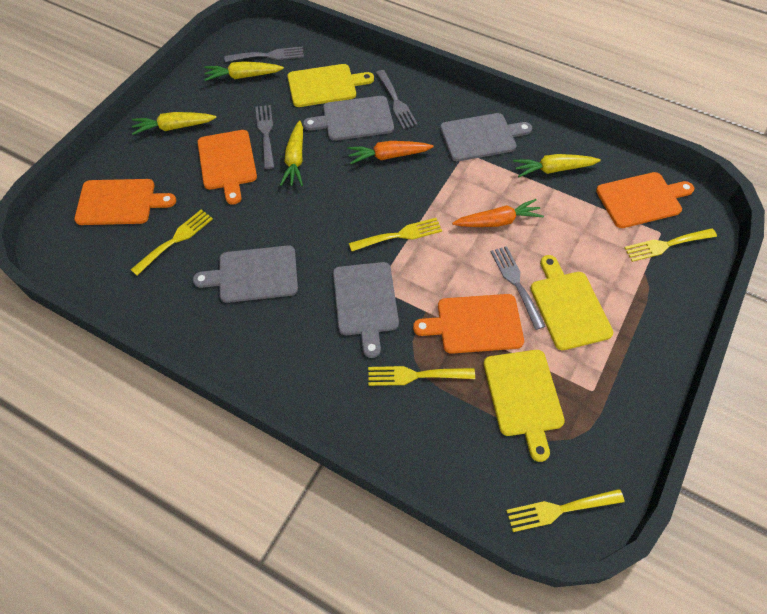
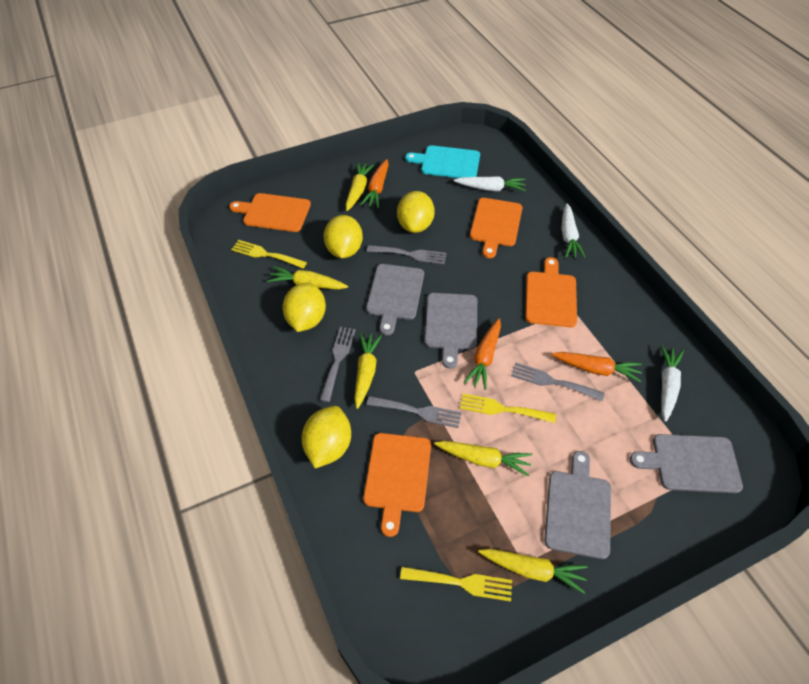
orange carrot: [347,141,434,164] [452,199,544,227] = 2 -> [360,159,388,208] [463,318,501,390] [551,352,642,383] = 3
turquoise cutting board: none = 0 -> [405,145,480,178] = 1
white carrot: none = 0 -> [454,176,526,191] [561,203,586,258] [661,345,684,422] = 3
yellow carrot: [132,112,217,135] [204,61,284,81] [280,120,303,186] [513,154,601,177] = 4 -> [267,266,348,290] [346,162,374,211] [354,333,382,409] [434,441,532,477] [478,549,588,594] = 5
yellow cutting board: [288,64,374,107] [484,350,565,462] [530,255,613,350] = 3 -> none = 0
yellow fork: [131,210,213,276] [349,218,442,251] [368,366,475,386] [506,489,625,532] [624,228,717,262] = 5 -> [231,240,307,269] [400,567,512,602] [460,394,556,423] = 3
yellow lemon: none = 0 -> [283,283,326,332] [302,406,351,468] [324,215,363,258] [397,191,435,233] = 4

